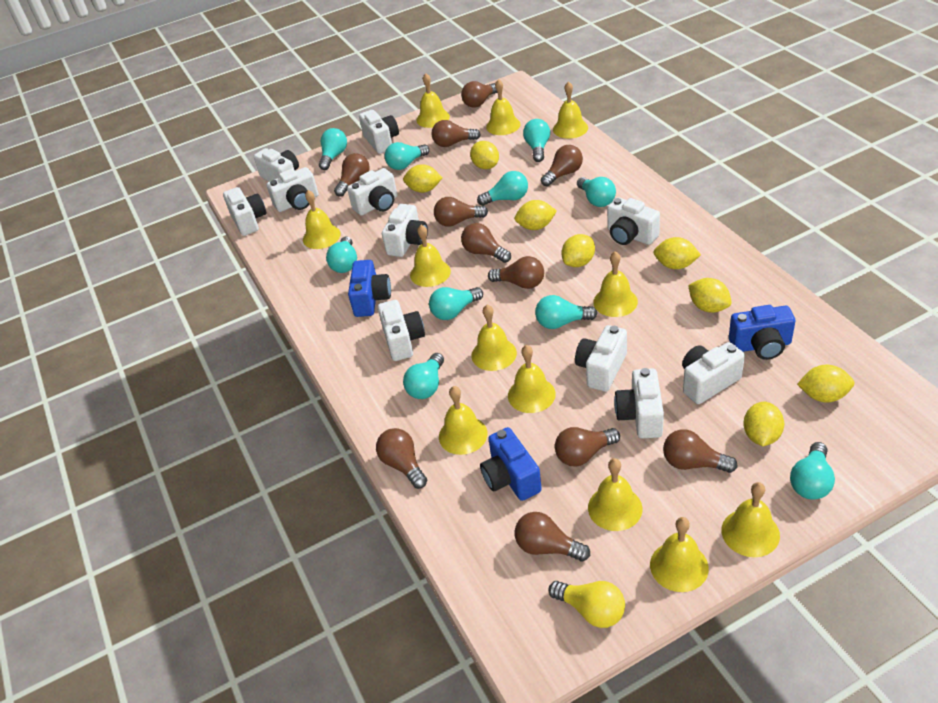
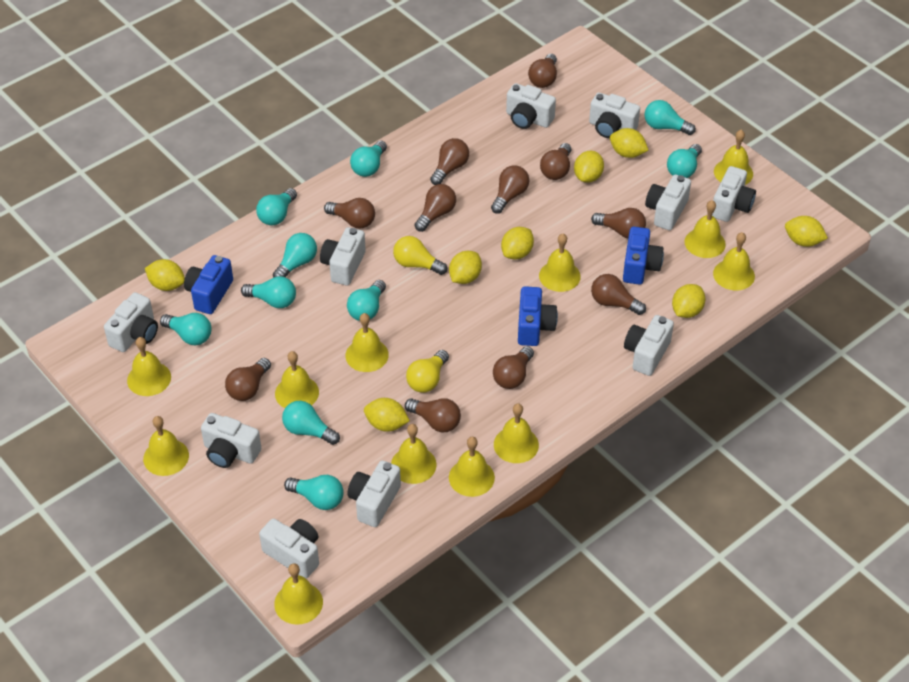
white camera: [223,187,267,236] [254,148,299,182] [267,167,319,212] [347,168,397,216] [359,110,399,154] [378,300,425,361] [382,204,428,257] [575,325,627,392] [607,197,660,245] [614,368,664,438] [682,342,745,404] = 11 -> [104,292,158,352] [201,413,261,468] [259,518,319,578] [320,227,366,286] [347,460,401,527] [506,83,556,129] [589,93,640,138] [624,315,674,376] [645,175,691,230] [712,166,756,222] = 10
yellow light bulb: [548,581,625,628] = 1 -> [393,236,447,275] [406,350,449,393] = 2

